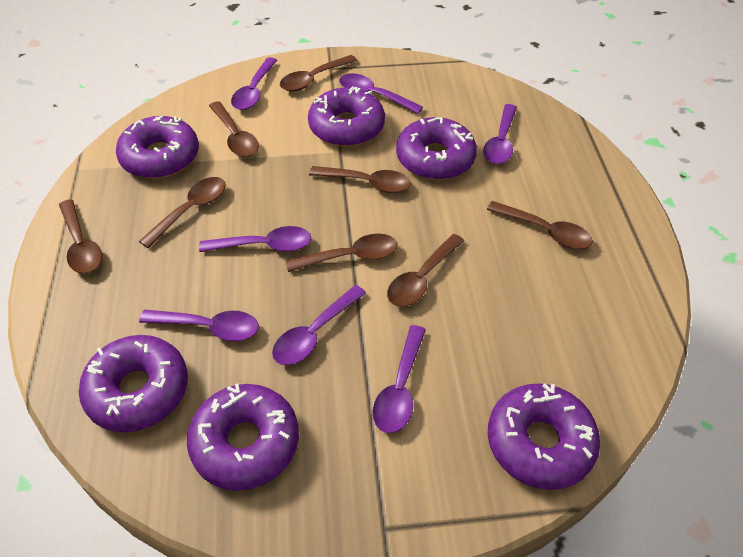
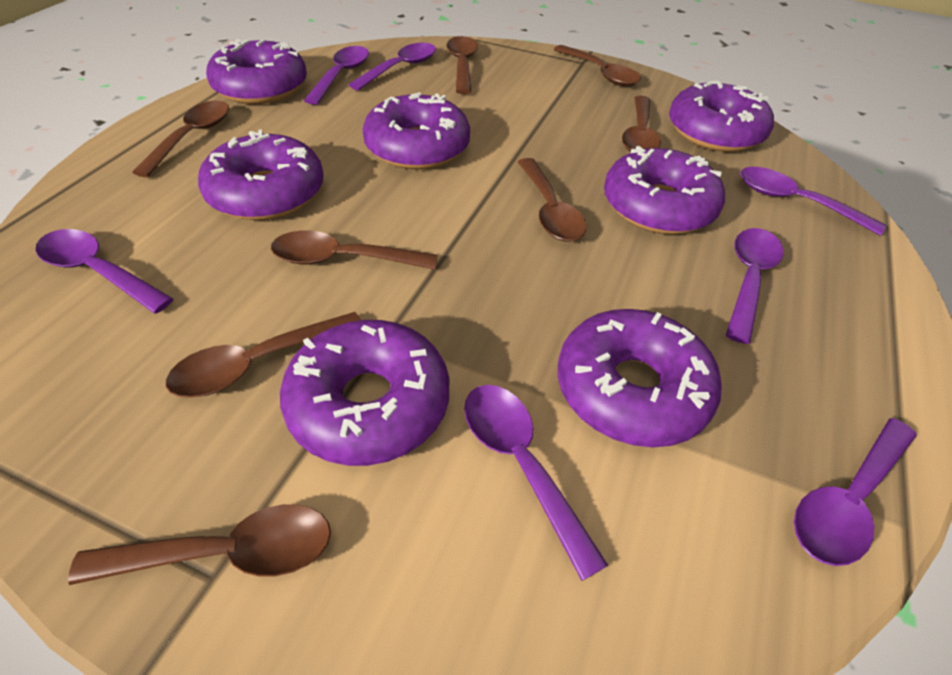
purple donut: [79,335,188,432] [116,116,199,179] [187,384,299,491] [308,86,385,147] [396,117,477,180] [488,383,600,490] = 6 -> [198,130,324,220] [206,39,307,104] [280,320,449,466] [362,92,470,169] [558,309,722,447] [604,146,725,234] [669,81,774,152] = 7

